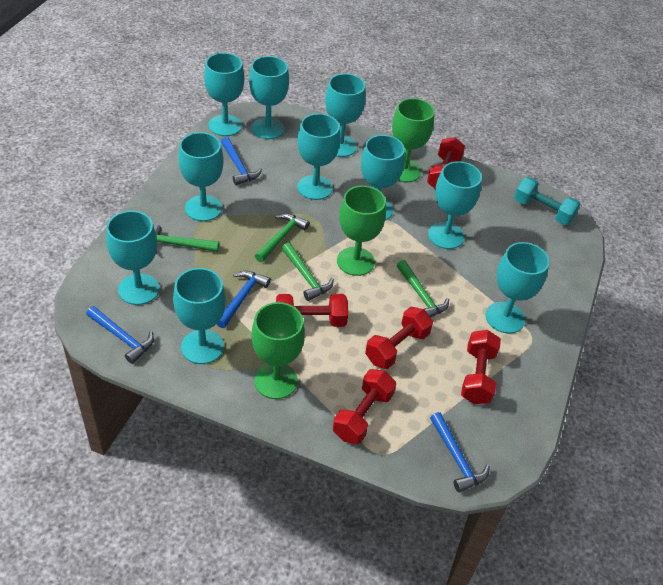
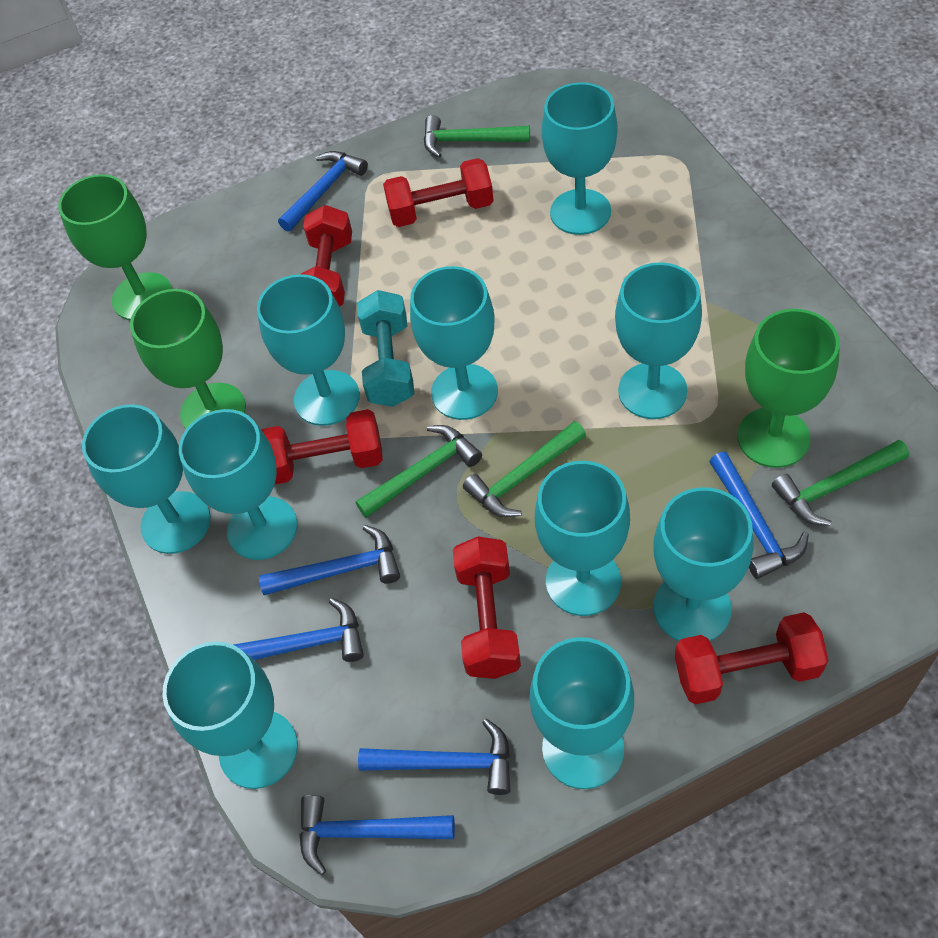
blue hammer: [86,306,154,364] [217,271,271,328] [221,137,262,185] [430,412,490,493] = 4 -> [233,598,364,662] [259,525,400,595] [278,151,368,232] [299,795,455,875] [358,719,511,795] [709,452,809,579] = 6

